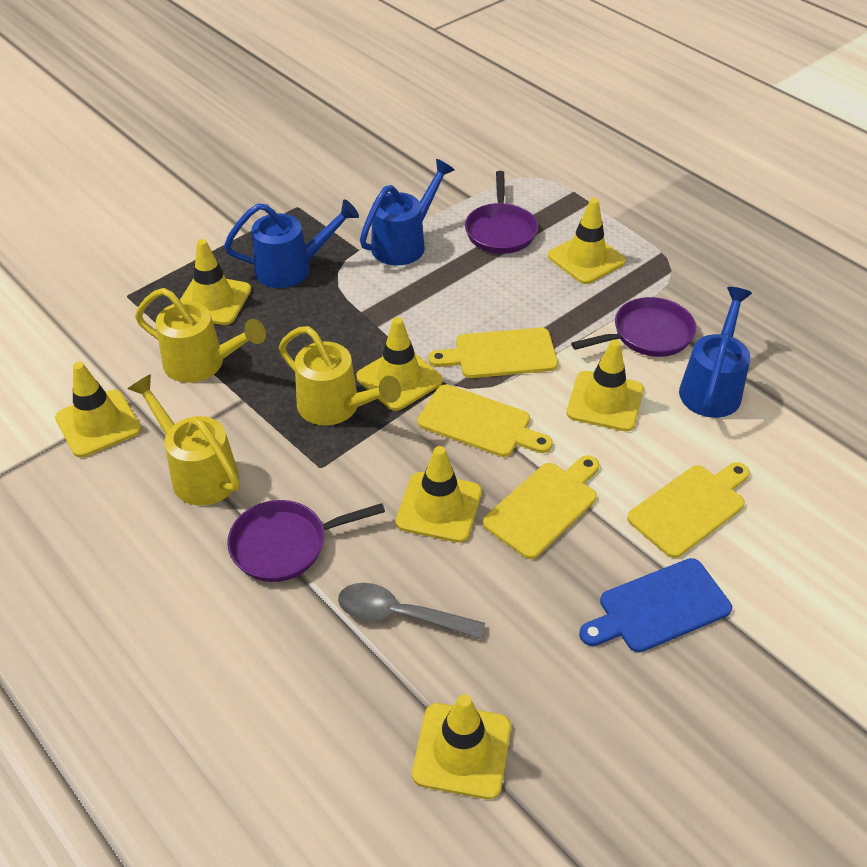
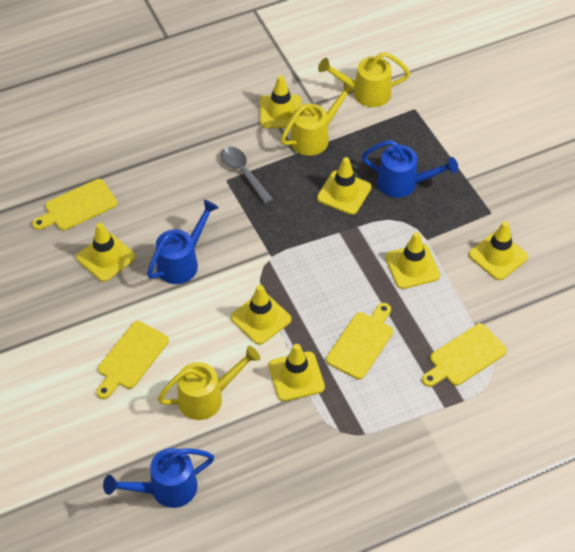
blue cutting board: [579,558,732,653] = 1 -> none = 0
purple pan: [227,500,385,582] [465,171,538,254] [571,297,696,357] = 3 -> none = 0

